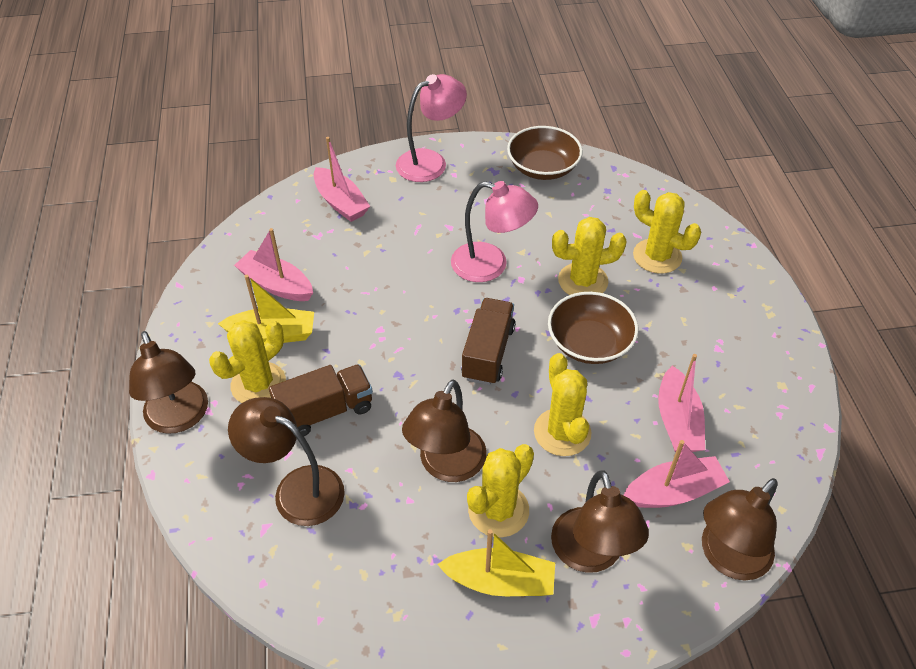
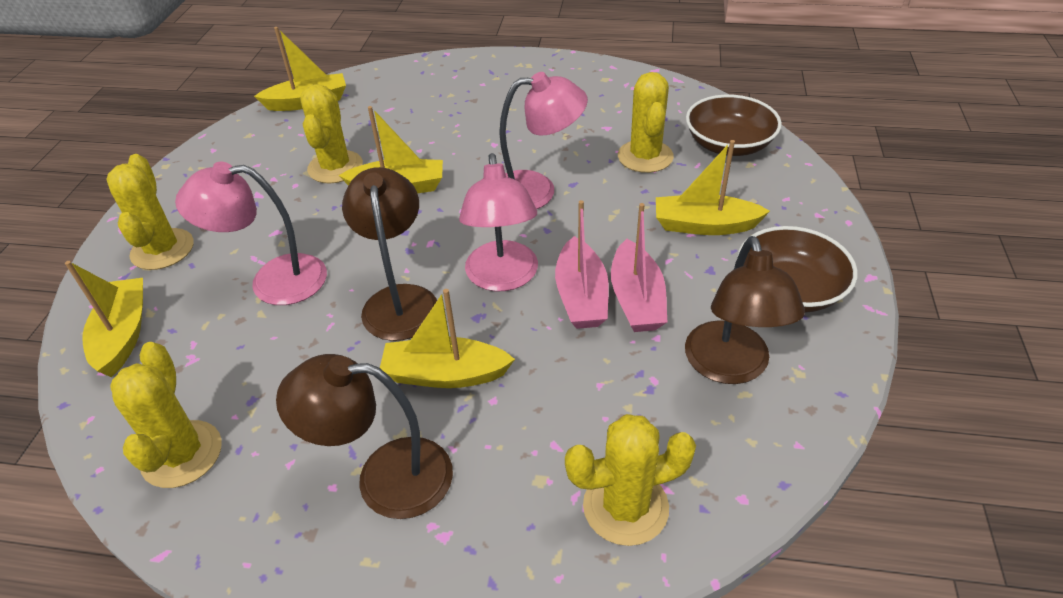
brown lamp: [129,331,208,434] [228,397,345,526] [402,380,487,482] [551,470,649,573] [702,478,777,581] = 5 -> [276,354,453,519] [342,167,437,341] [685,236,805,384] = 3
brown truck: [269,364,373,436] [461,298,515,385] = 2 -> none = 0
pink boat: [234,228,313,301] [314,137,370,222] [624,440,730,508] [658,354,705,452] = 4 -> [555,200,609,329] [611,203,667,332] = 2
pink lamp: [396,74,467,182] [451,181,538,282] = 2 -> [175,162,327,305] [459,153,538,291] [499,72,588,209] = 3
yellow boat: [218,275,314,343] [437,529,555,596] = 2 -> [65,261,143,377] [254,27,346,111] [339,106,443,193] [380,289,515,388] [656,140,770,235] = 5

